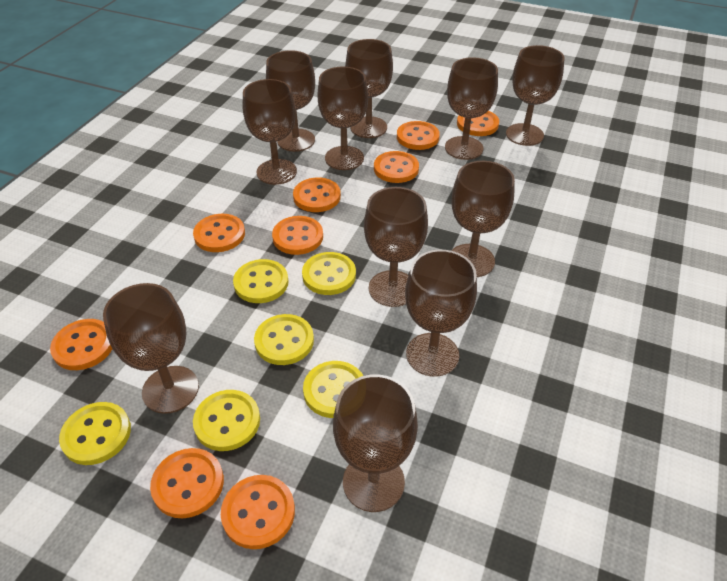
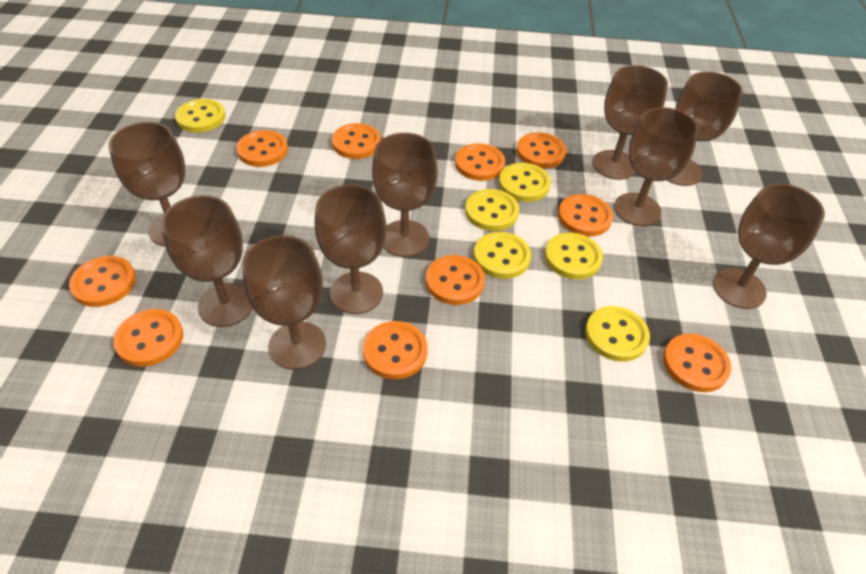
brown goblet: [103,283,199,414] [243,79,297,185] [266,50,315,152] [318,67,368,170] [333,374,418,512] [345,39,393,138] [364,187,428,307] [405,250,477,377] [445,57,498,160] [451,161,515,277] [506,45,565,146] = 11 -> [109,121,186,247] [161,195,253,327] [242,235,326,370] [315,185,387,314] [372,133,438,257] [592,65,668,180] [614,107,699,226] [667,71,743,186] [713,183,825,309] = 9
orange button: [50,319,112,370] [150,448,224,518] [193,214,245,252] [221,475,295,549] [272,216,323,255] [293,178,341,212] [374,151,419,183] [397,121,440,150] [457,111,499,136] = 9 -> [69,256,136,307] [113,309,183,367] [236,130,288,167] [332,123,381,159] [363,321,428,379] [426,255,485,305] [455,143,505,181] [517,132,566,168] [558,194,613,237] [663,334,731,392] = 10

